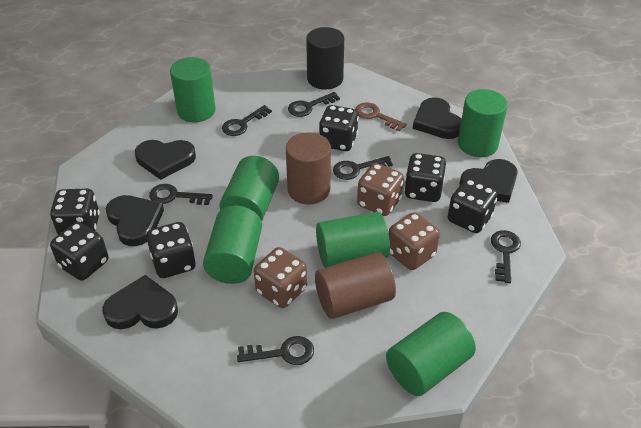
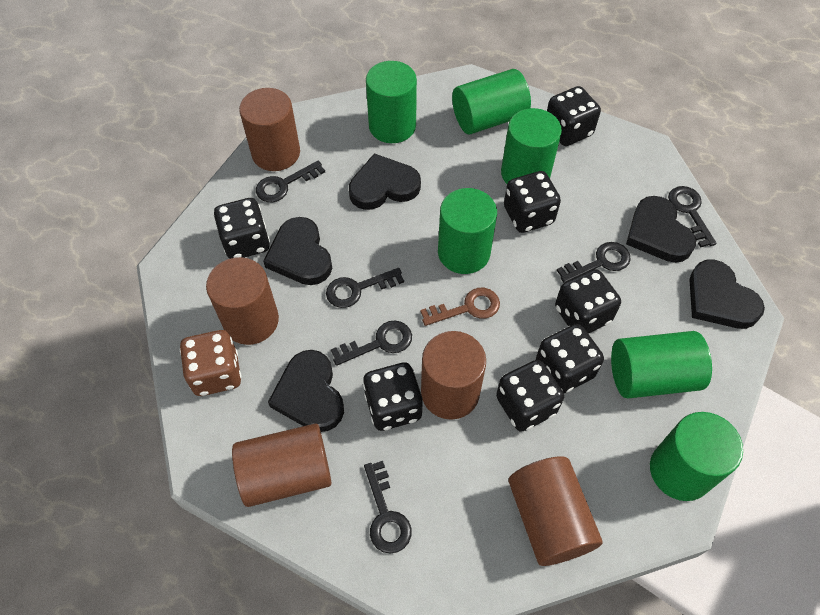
black cylinder: [306,27,344,89] = 1 -> none = 0
black dice: [50,189,100,235] [50,222,108,281] [146,222,196,278] [319,105,359,151] [404,153,446,202] [448,179,498,233] = 6 -> [214,198,270,259] [363,362,423,431] [496,360,564,432] [504,171,561,233] [536,324,604,393] [547,86,601,146] [555,269,621,334] = 7
brown cylinder: [286,132,331,205] [315,252,396,319] = 2 -> [206,257,279,345] [232,423,331,507] [239,88,300,171] [421,331,486,420] [508,456,602,566] = 5
brown dice: [254,247,307,308] [357,163,404,216] [389,212,440,270] = 3 -> [180,330,242,396] = 1

